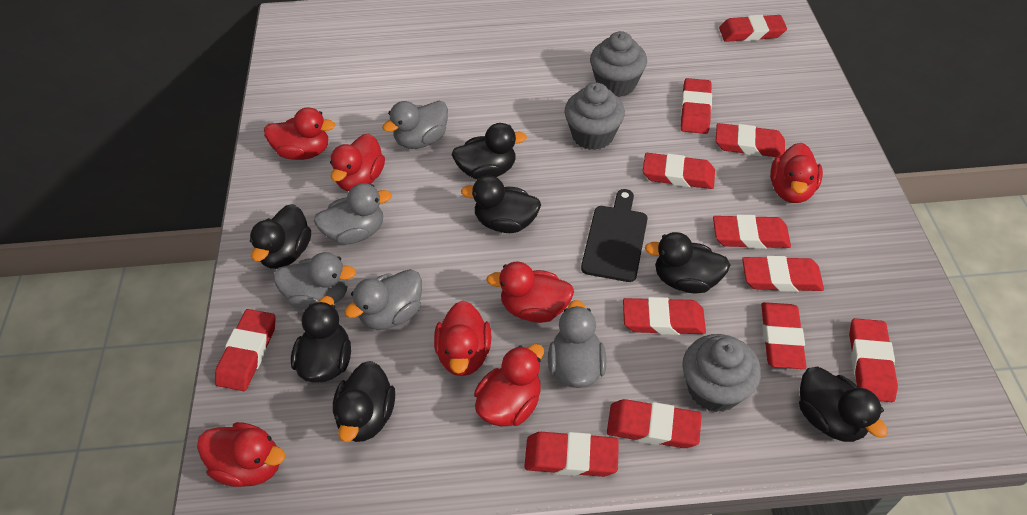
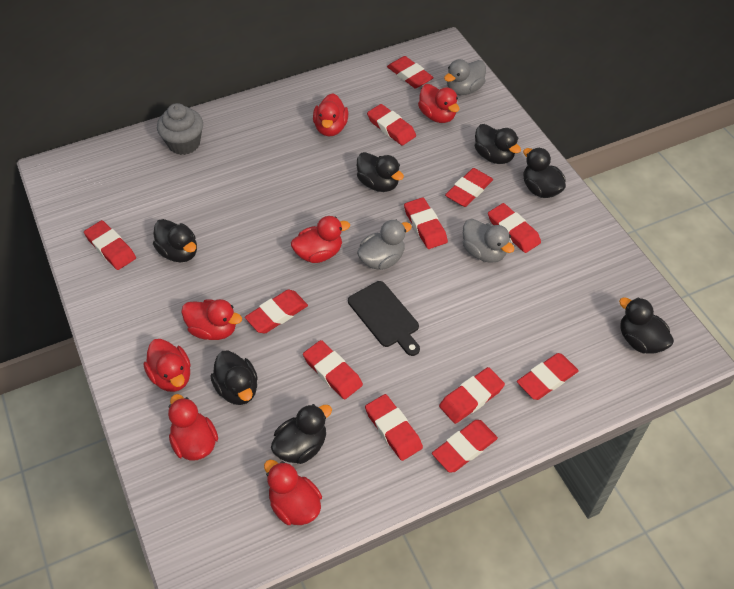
grey cupcake: [564,83,625,150] [590,31,647,97] [682,334,761,412] = 3 -> [157,103,203,155] = 1
grey duck: [273,252,356,309] [314,183,392,244] [344,269,422,330] [382,101,448,149] [548,300,606,388] = 5 -> [357,220,412,270] [444,59,486,95] [463,219,515,263] = 3

